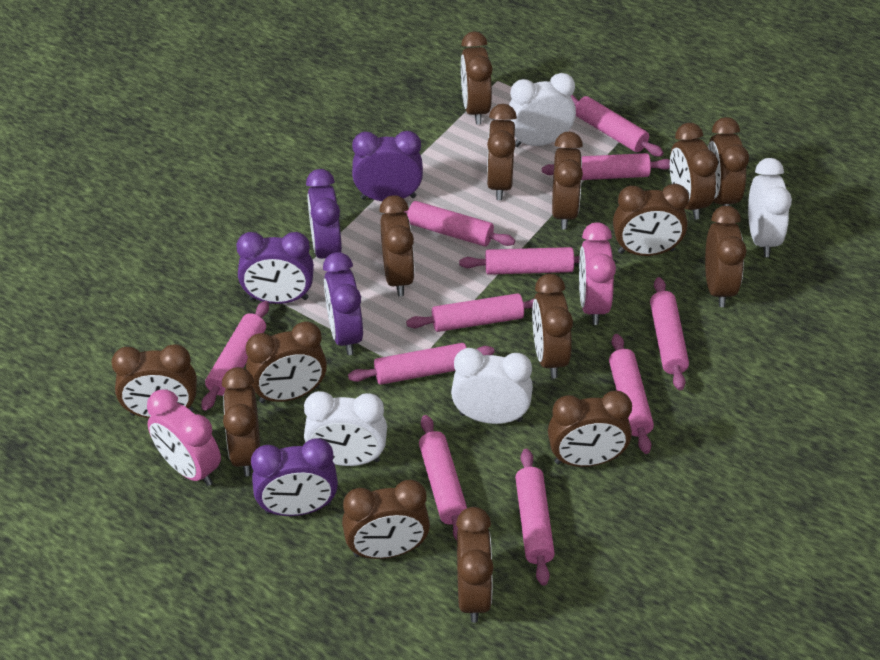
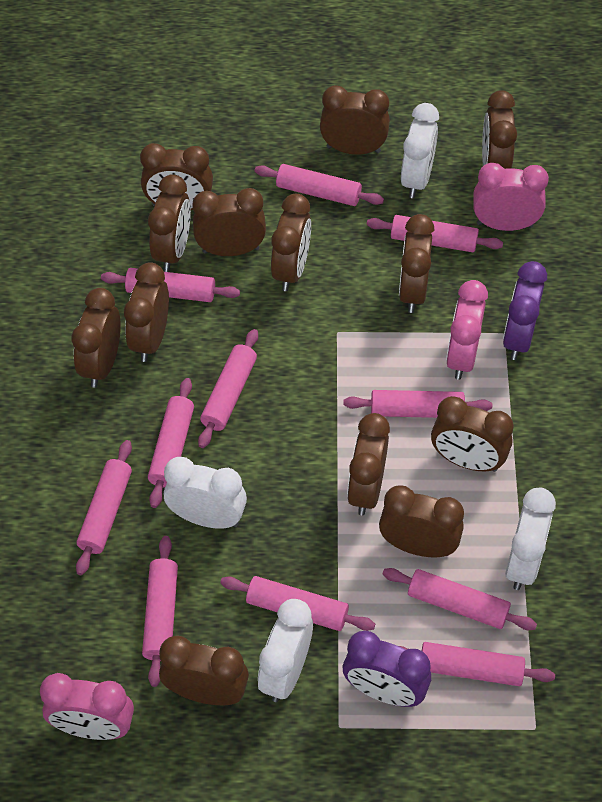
brown clock: [111,344,197,418] [222,367,260,476] [246,322,327,403] [342,480,430,559] [379,195,415,296] [456,507,494,623] [461,32,493,125] [487,104,517,200] [532,274,573,378] [548,391,632,467] [552,132,583,230] [613,184,689,256] [670,123,718,219] [705,206,746,307] [708,117,749,206] = 15 -> [72,288,121,388] [124,262,169,362] [140,143,213,210] [148,174,191,272] [159,635,249,705] [192,188,266,256] [271,194,311,291] [320,85,390,155] [347,413,390,516] [379,485,464,557] [399,214,434,313] [431,396,514,472] [482,90,517,169] = 13
pink clock: [147,389,221,486] [579,222,616,325] = 2 -> [40,673,134,740] [446,280,488,380] [473,163,549,231] = 3
purple clock: [236,232,314,304] [251,438,338,516] [306,169,342,259] [323,252,363,355] [352,131,423,201] = 5 -> [343,631,431,707] [503,261,547,360] = 2

